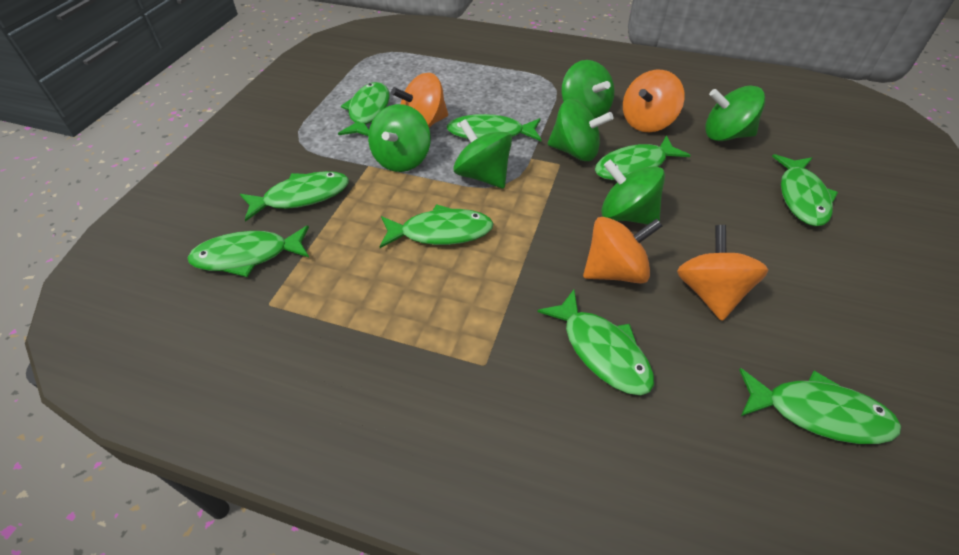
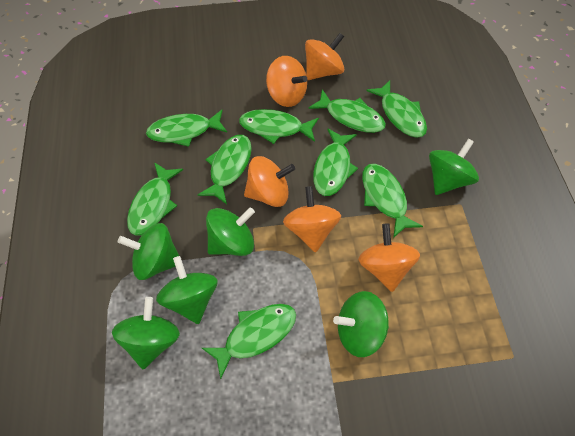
orange spinning top: [391,73,448,127] [583,217,662,284] [623,70,685,132] [677,225,768,321] = 4 -> [244,156,295,207] [266,56,307,107] [283,186,341,253] [305,33,344,80] [358,223,420,292] = 5

